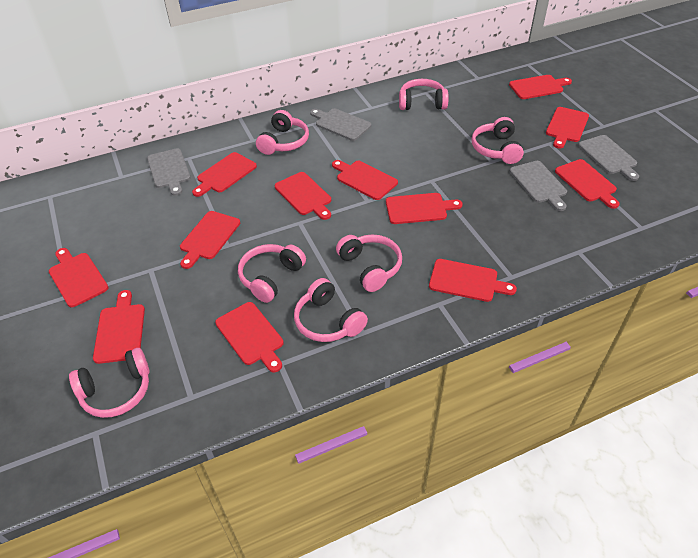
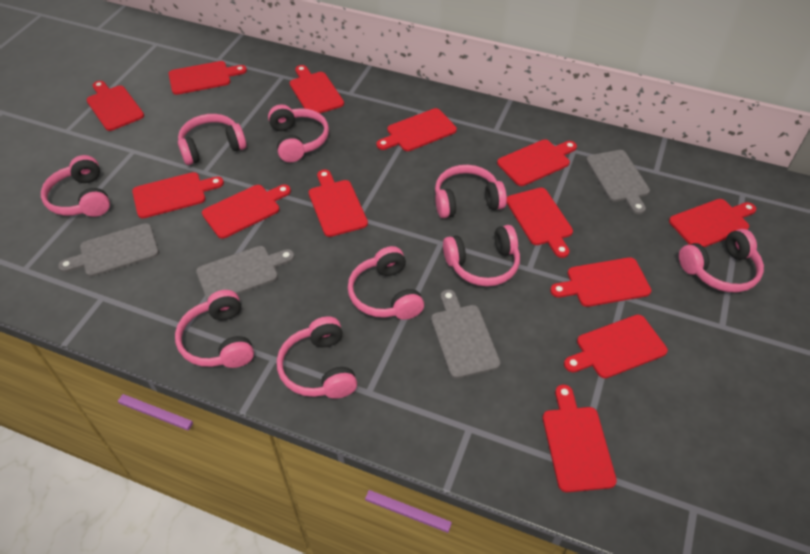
pink headphones: [69,348,149,418] [238,244,306,303] [256,110,309,155] [294,278,368,342] [336,235,402,292] [399,79,449,110] [472,117,524,164] = 7 -> [41,155,110,217] [175,290,254,368] [178,114,247,165] [268,104,329,162] [277,316,357,399] [348,246,424,320] [435,165,507,218] [443,225,520,286] [679,229,764,292] = 9
red cutting board: [49,248,109,307] [93,290,145,364] [180,211,240,269] [192,152,257,197] [215,302,284,372] [275,172,331,220] [332,160,398,200] [386,193,463,224] [429,259,517,302] [509,75,572,99] [546,107,589,149] [555,159,619,209] = 12 -> [87,81,144,131] [132,172,224,219] [168,61,247,95] [202,184,291,239] [290,65,344,113] [309,170,368,237] [376,108,457,151] [497,140,577,186] [507,188,573,258] [543,385,617,492] [550,257,651,307] [564,315,668,379] [669,199,756,247] = 13

